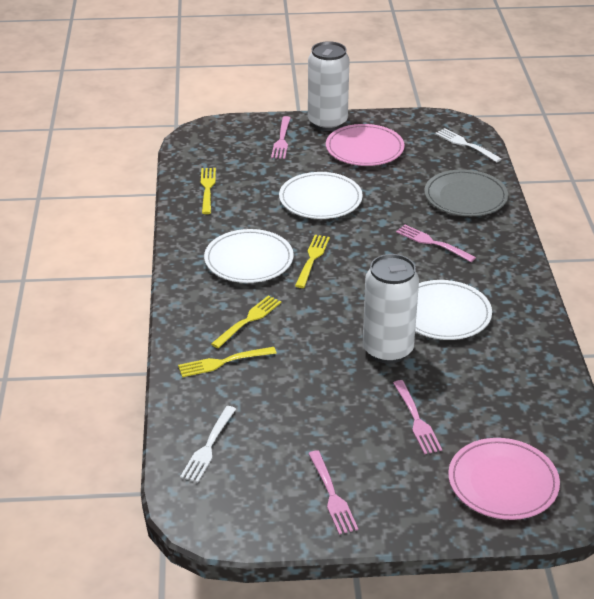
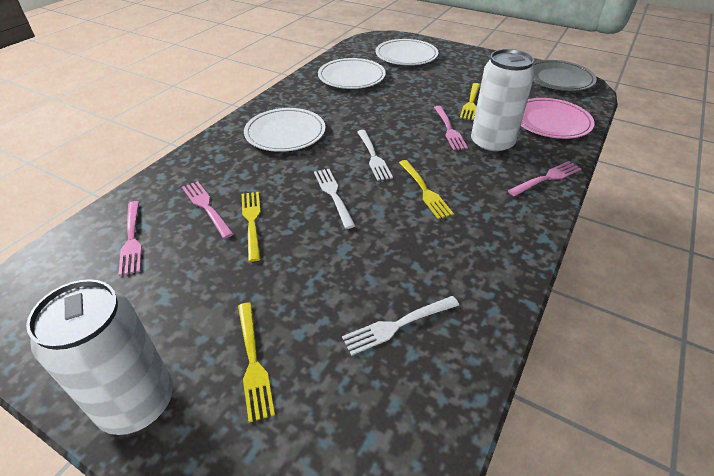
pink plate: [326,124,405,166] [448,438,560,520] = 2 -> [521,98,595,139] = 1
white fork: [180,406,236,482] [435,128,502,162] = 2 -> [314,169,355,229] [342,296,459,355] [357,130,393,181] = 3

